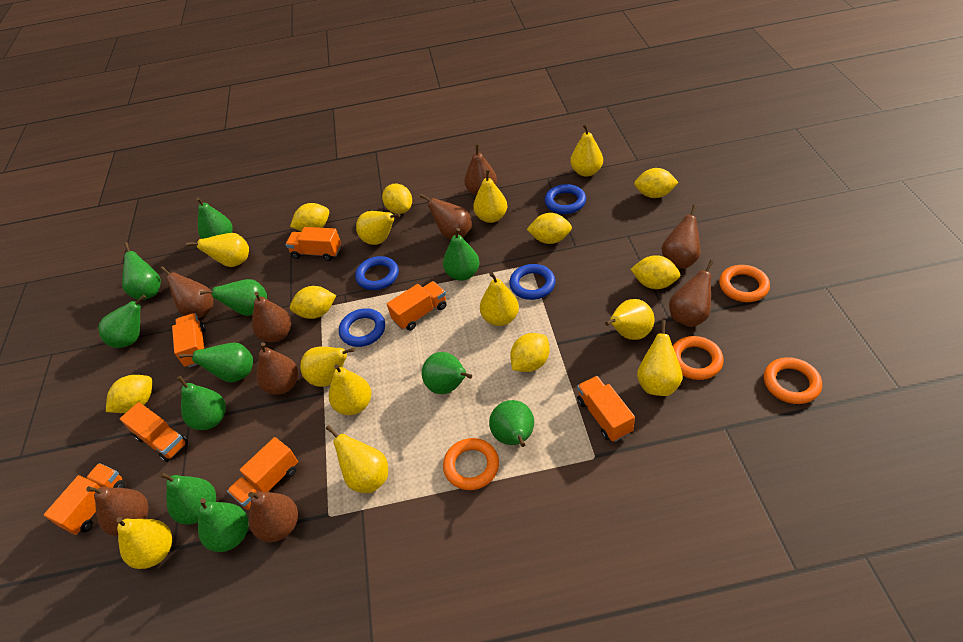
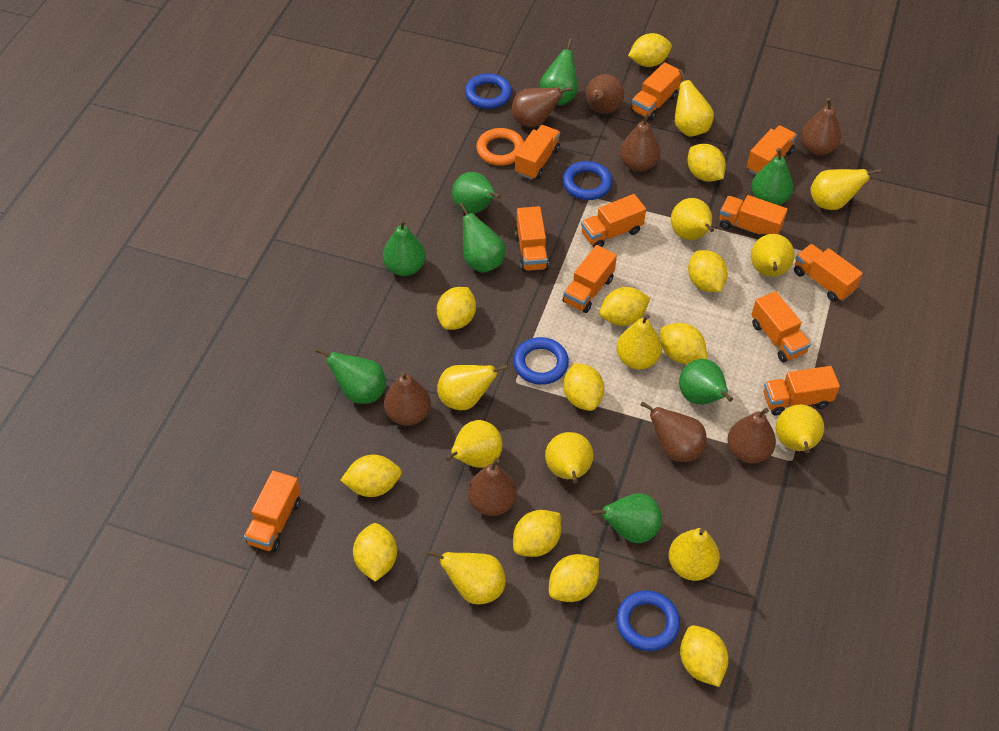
brown pear: [86,486,149,536] [160,266,213,318] [248,491,298,542] [252,292,291,342] [256,342,298,395] [420,194,472,239] [464,144,497,196] [662,205,700,269] [669,260,714,327] = 9 -> [384,371,431,426] [468,458,517,516] [511,87,572,127] [586,74,624,114] [620,113,660,172] [640,401,707,462] [727,408,776,463] [801,98,841,156] = 8
green pear: [98,295,146,348] [122,242,161,300] [159,472,216,525] [177,376,226,430] [179,343,253,382] [196,197,233,239] [198,498,248,552] [200,279,267,316] [422,352,472,394] [443,228,480,281] [489,400,534,447] = 11 -> [315,348,386,404] [383,219,426,276] [452,172,501,213] [459,202,505,273] [540,39,578,105] [591,493,662,543] [679,359,733,405] [752,148,793,205] = 8
orange ring: [443,438,499,490] [673,336,724,380] [719,265,770,302] [764,357,822,404] = 4 -> [476,128,524,166] = 1
orange truck: [44,463,125,535] [120,402,188,462] [172,313,206,368] [227,437,298,510] [285,227,341,261] [387,281,447,331] [577,376,635,442] = 7 -> [244,471,301,552] [515,125,560,180] [515,206,549,272] [563,245,617,313] [581,194,646,248] [631,62,681,121] [719,195,788,238] [747,125,797,175] [751,291,811,362] [763,366,840,416] [794,244,863,302] = 11
yellow lemon: [106,375,152,413] [290,203,329,232] [290,286,336,319] [382,184,412,214] [510,333,550,372] [527,213,572,244] [631,255,680,289] [634,168,679,198] = 8 -> [340,455,402,497] [353,523,397,581] [437,287,476,330] [513,510,561,557] [549,554,599,602] [563,363,604,411] [600,287,650,326] [628,33,672,67] [660,323,707,364] [680,625,729,687] [687,144,726,182] [688,250,728,292] = 12

